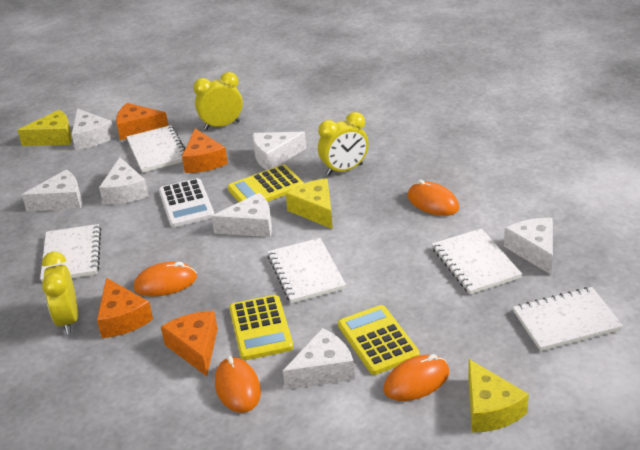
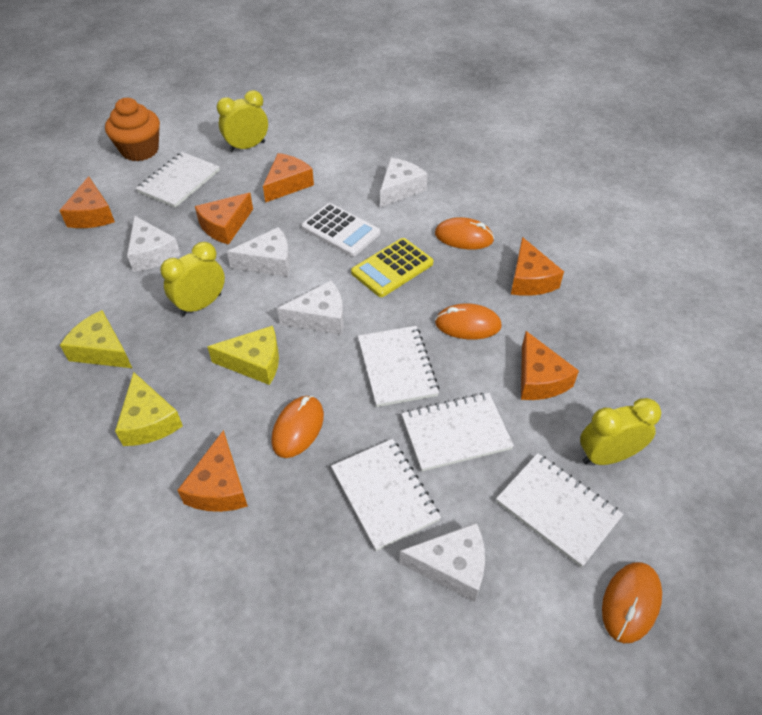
orange cheese: [97,278,153,338] [116,103,168,140] [161,311,218,376] [182,128,228,173] = 4 -> [59,176,115,228] [177,430,248,512] [195,193,253,245] [263,153,314,203] [511,237,564,296] [521,331,579,400] = 6
orange cupcake: none = 0 -> [105,98,160,161] = 1
white cheese: [22,170,82,211] [72,108,115,150] [99,157,149,204] [211,193,272,237] [253,132,307,170] [283,328,355,390] [504,218,553,275] = 7 -> [127,215,181,272] [227,227,290,277] [277,281,343,335] [380,158,428,207] [399,523,485,602] = 5
yellow calculator: [228,164,304,202] [229,295,293,360] [338,305,420,375] = 3 -> [351,238,433,297] = 1

